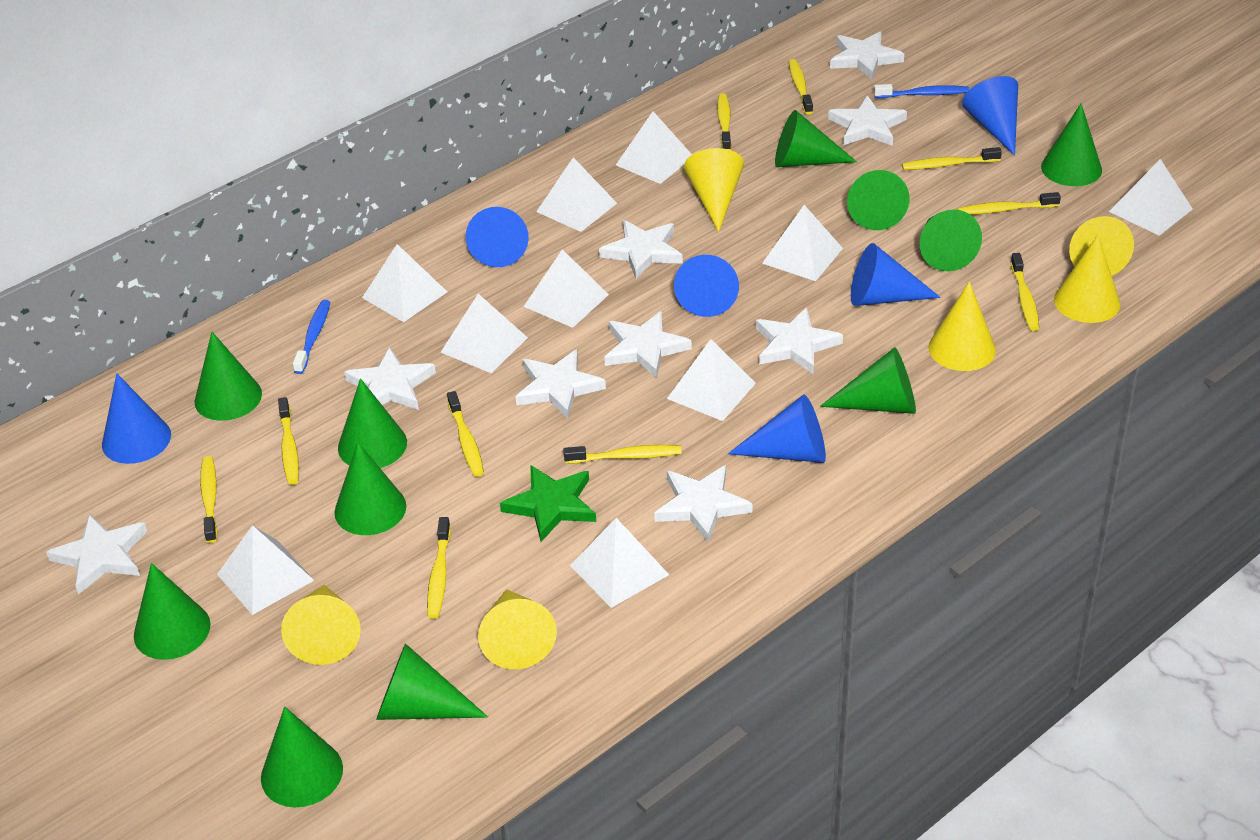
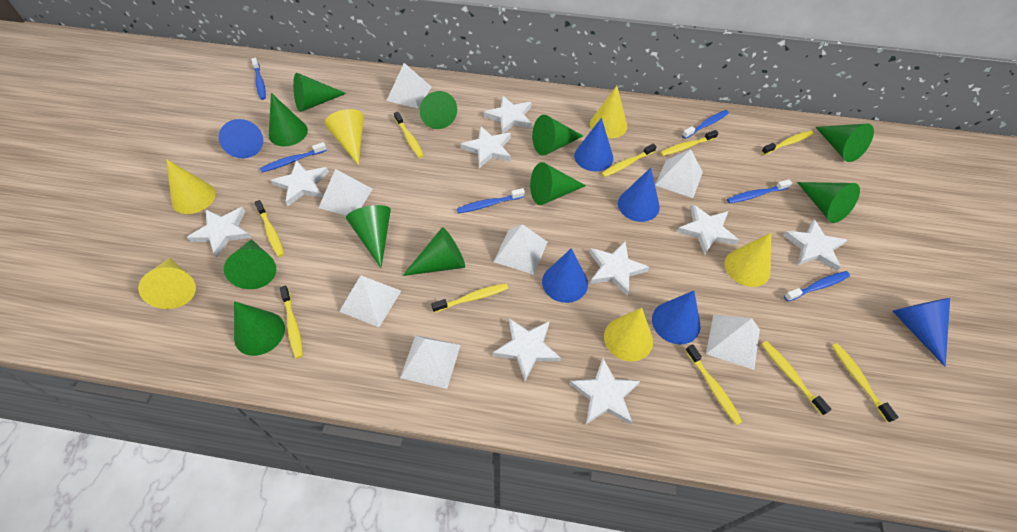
blue toothbrush: [293,300,330,374] [874,84,969,98] = 2 -> [251,58,266,100] [260,142,327,172] [457,188,525,213] [682,110,729,139] [727,179,792,204] [784,271,850,302] = 6
green star: [500,465,596,542] = 1 -> none = 0
white pyramid: [217,525,314,615] [362,244,447,322] [441,294,528,373] [523,249,609,328] [536,157,617,232] [570,518,669,608] [616,111,692,184] [667,339,756,421] [762,205,843,281] [1109,159,1193,236] = 10 -> [318,169,372,216] [339,275,401,327] [386,63,432,108] [400,335,461,389] [494,224,547,275] [655,149,703,198] [706,315,760,370] = 7

